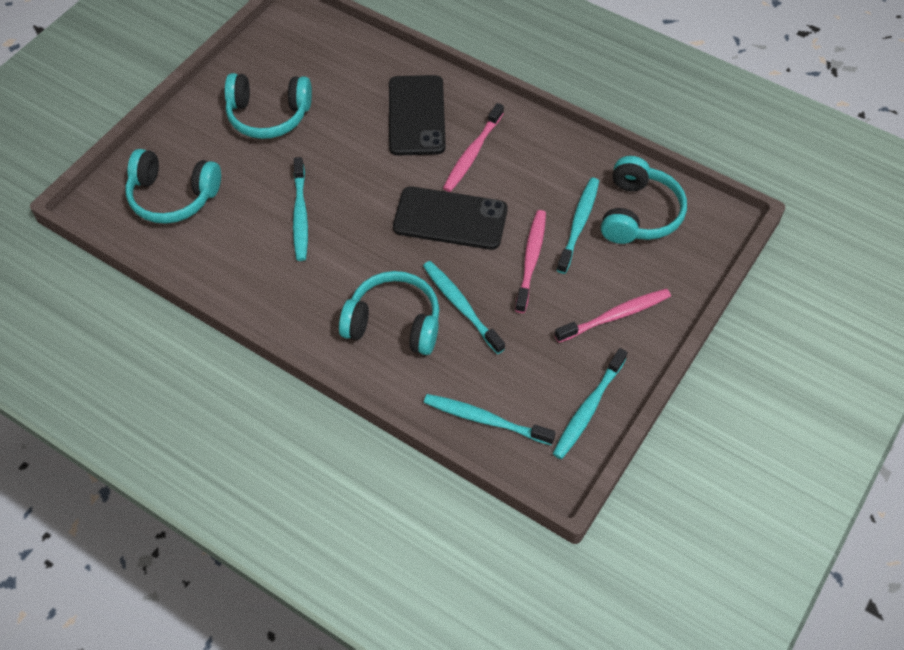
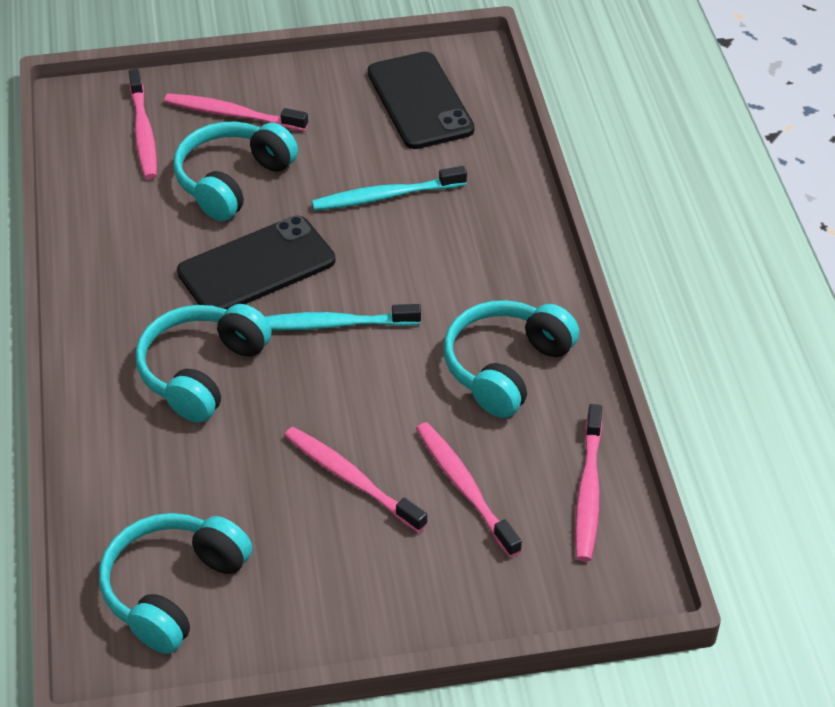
pink toothbrush: [443,103,504,192] [515,210,546,313] [555,289,671,343] = 3 -> [129,69,157,179] [164,93,308,131] [284,427,427,533] [416,422,522,557] [575,404,602,561] = 5
turquoise toothbrush: [293,157,308,261] [423,261,505,354] [424,394,556,445] [553,348,627,459] [557,178,599,274] = 5 -> [265,304,421,331] [312,166,467,211] = 2

